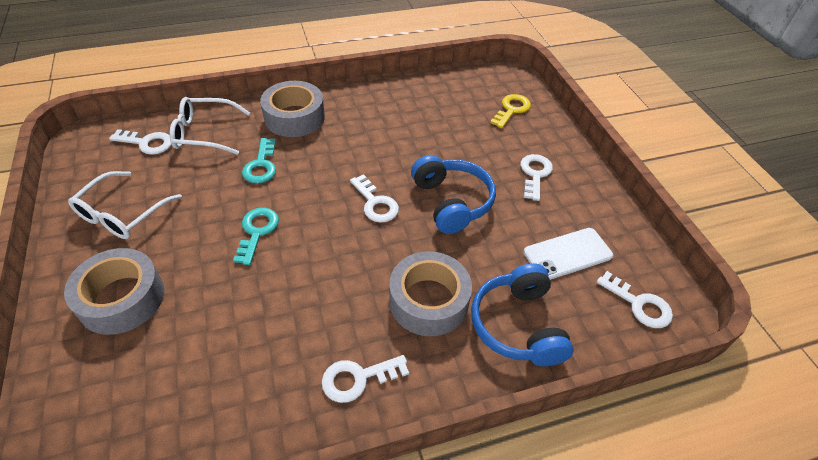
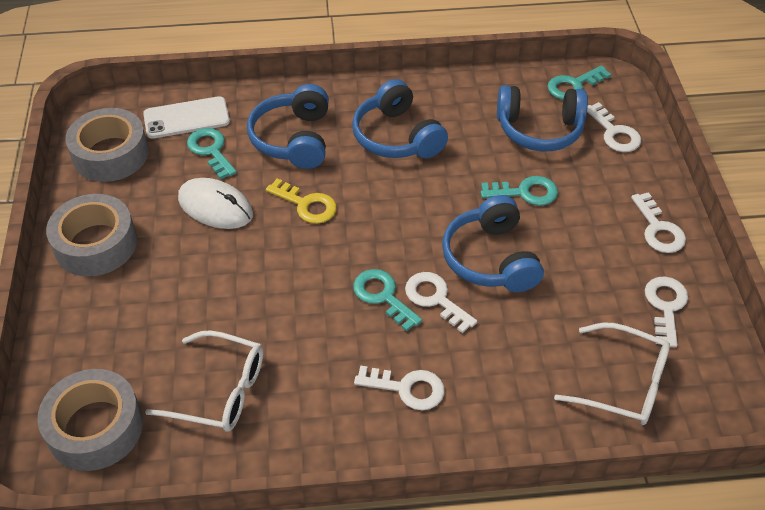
blue headphones: [411,155,496,234] [471,263,574,366] = 2 -> [247,84,329,169] [352,79,448,158] [442,195,544,292] [497,85,588,152] = 4
turquoise key: [233,208,279,265] [242,138,276,184] = 2 -> [187,128,237,179] [353,269,422,332] [481,176,558,206] [547,65,611,100] = 4
white mouse: none = 0 -> [178,178,253,229] = 1

